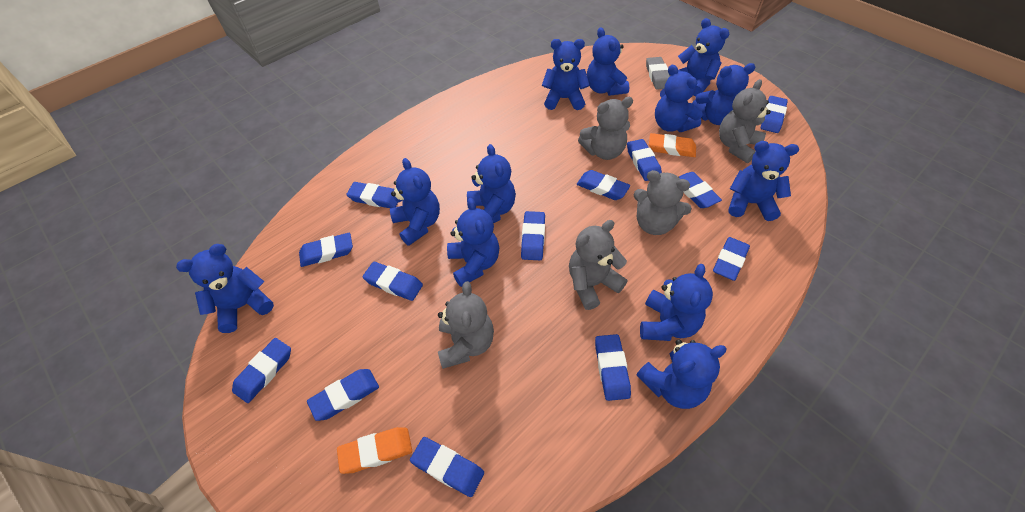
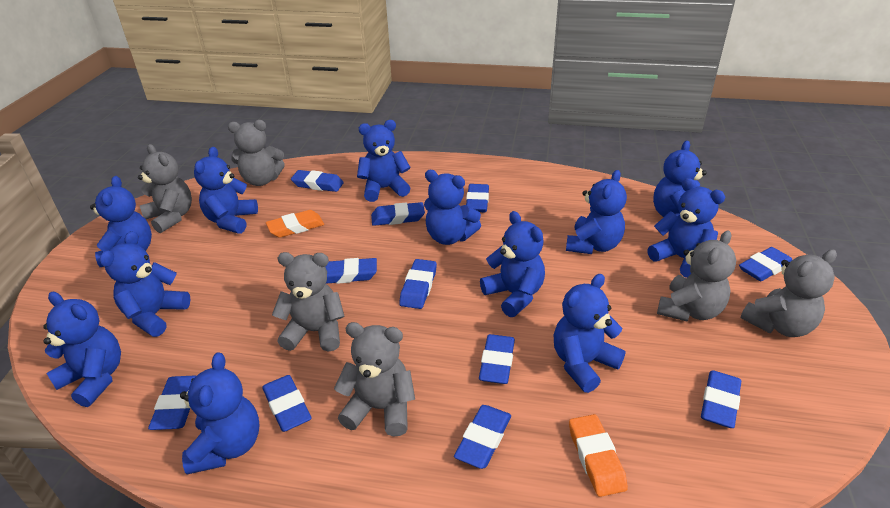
blue eraser: [232,338,291,403] [299,233,353,267] [307,369,379,421] [346,182,398,208] [363,262,423,301] [410,437,484,497] [521,211,545,260] [577,170,630,200] [595,334,631,401] [627,139,662,181] [679,172,722,208] [713,237,750,281] [761,96,788,133] = 13 -> [148,376,196,430] [262,375,312,432] [291,170,344,192] [325,258,377,284] [371,202,425,226] [399,259,437,309] [454,405,511,469] [466,184,489,212] [479,334,515,384] [701,370,741,428] [739,247,792,281] = 11
grey eraser: [646,57,670,90] = 1 -> none = 0
grey teddy bear: [438,281,494,369] [569,220,627,310] [578,97,633,160] [634,170,692,235] [719,79,771,163] = 5 -> [138,144,192,233] [228,120,285,186] [272,252,345,352] [334,322,415,436] [657,230,736,322] [741,249,837,337] = 6

